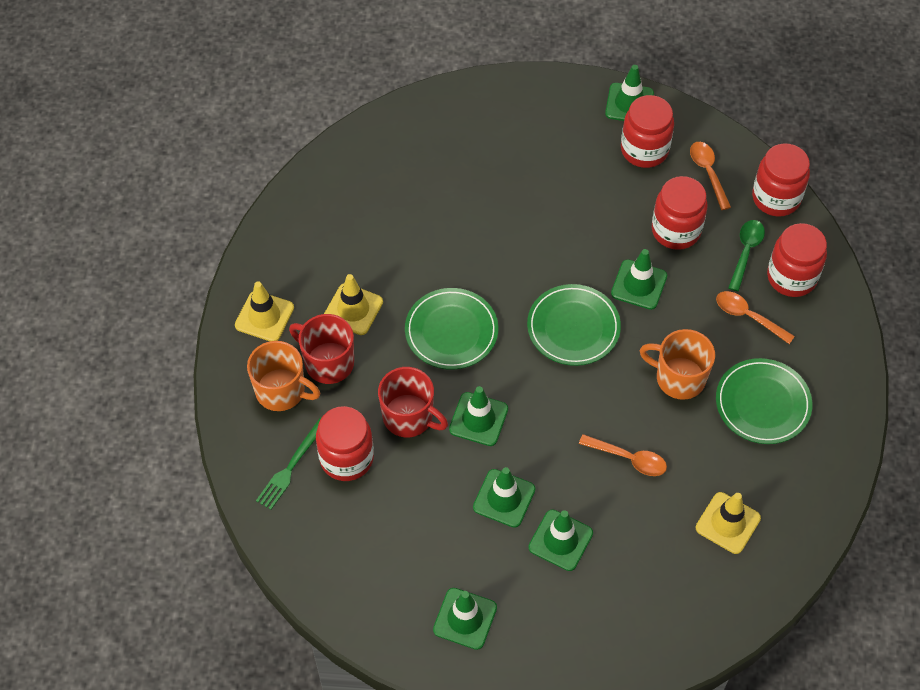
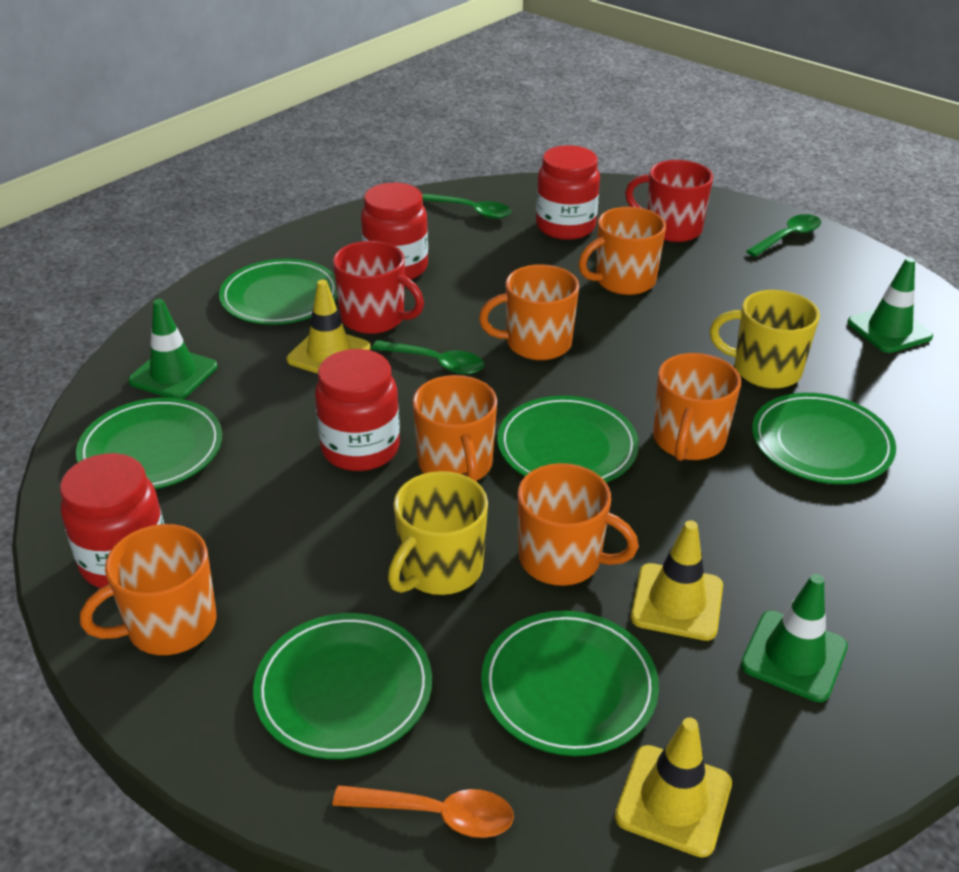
green fork: [256,417,321,510] = 1 -> none = 0
green plate: [405,288,498,370] [527,284,621,366] [716,358,812,444] = 3 -> [76,398,222,489] [219,258,337,325] [253,613,432,759] [481,611,659,756] [498,396,639,483] [752,393,896,484] = 6
green spoon: [728,220,765,291] = 1 -> [372,340,484,374] [422,194,511,219] [746,214,821,257] = 3
green traffic cone: [433,588,497,650] [449,386,508,446] [473,467,536,528] [528,509,593,571] [605,65,654,121] [611,249,667,310] = 6 -> [128,299,217,399] [741,574,848,702] [847,257,933,353] = 3
orange mug: [247,341,320,411] [640,329,715,400] = 2 -> [80,524,217,655] [412,375,497,482] [479,264,579,360] [518,463,639,586] [578,207,666,295] [653,353,741,461] = 6
orange spoon: [579,434,667,476] [690,142,731,210] [716,291,795,344] = 3 -> [332,785,514,838] = 1
red jar: [316,406,374,481] [621,95,674,168] [652,176,708,250] [752,143,810,217] [767,223,827,297] = 5 -> [60,453,164,588] [315,349,400,471] [361,183,428,280] [536,145,600,240] = 4
yellow mug: none = 0 -> [388,471,488,595] [710,290,820,389] = 2

